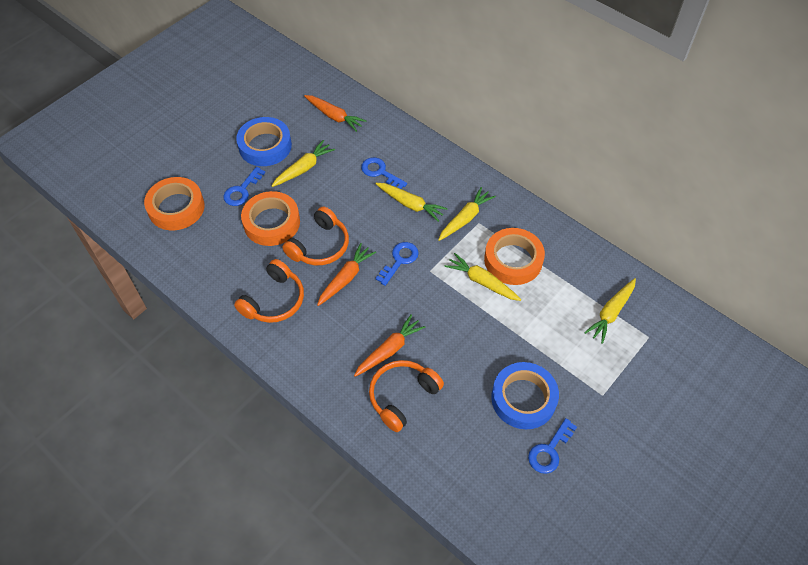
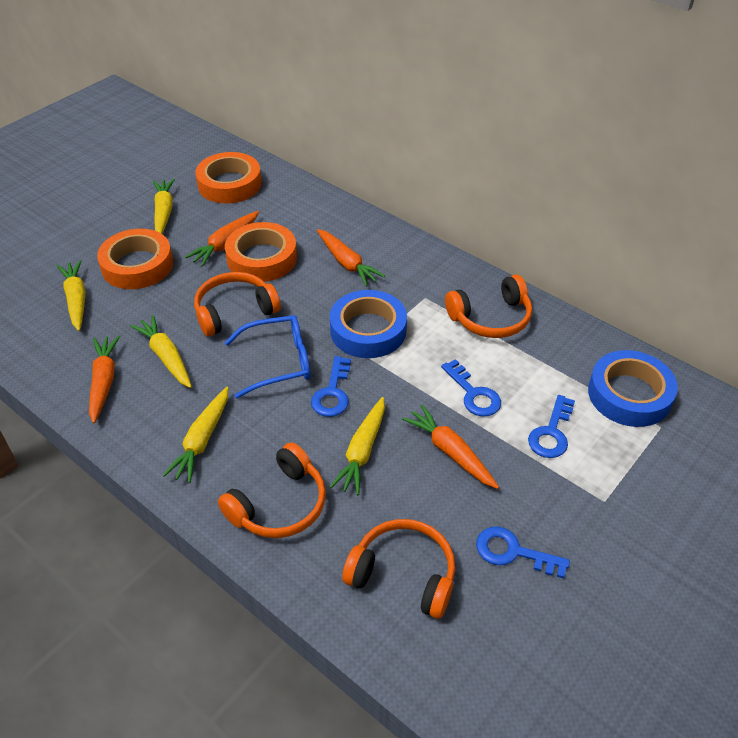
blue glasses: none = 0 -> [224,315,310,399] = 1
orange carrot: [304,95,366,132] [317,243,376,306] [354,314,426,377] = 3 -> [89,336,120,423] [185,211,259,267] [317,229,385,287] [402,404,499,489] = 4
orange headphones: [234,259,304,323] [282,206,349,265] [369,360,444,432] = 3 -> [194,272,281,337] [218,442,326,538] [342,519,455,619] [445,275,532,338] = 4

